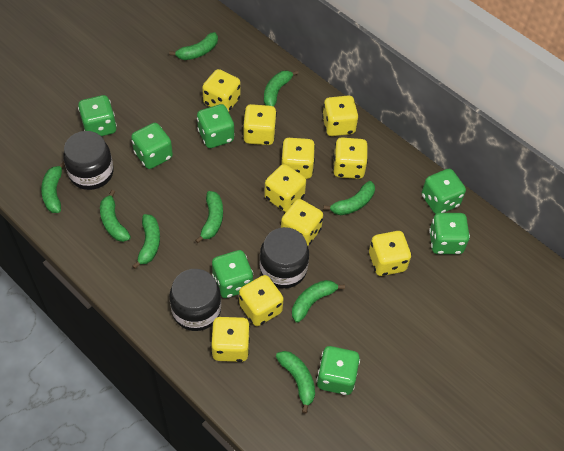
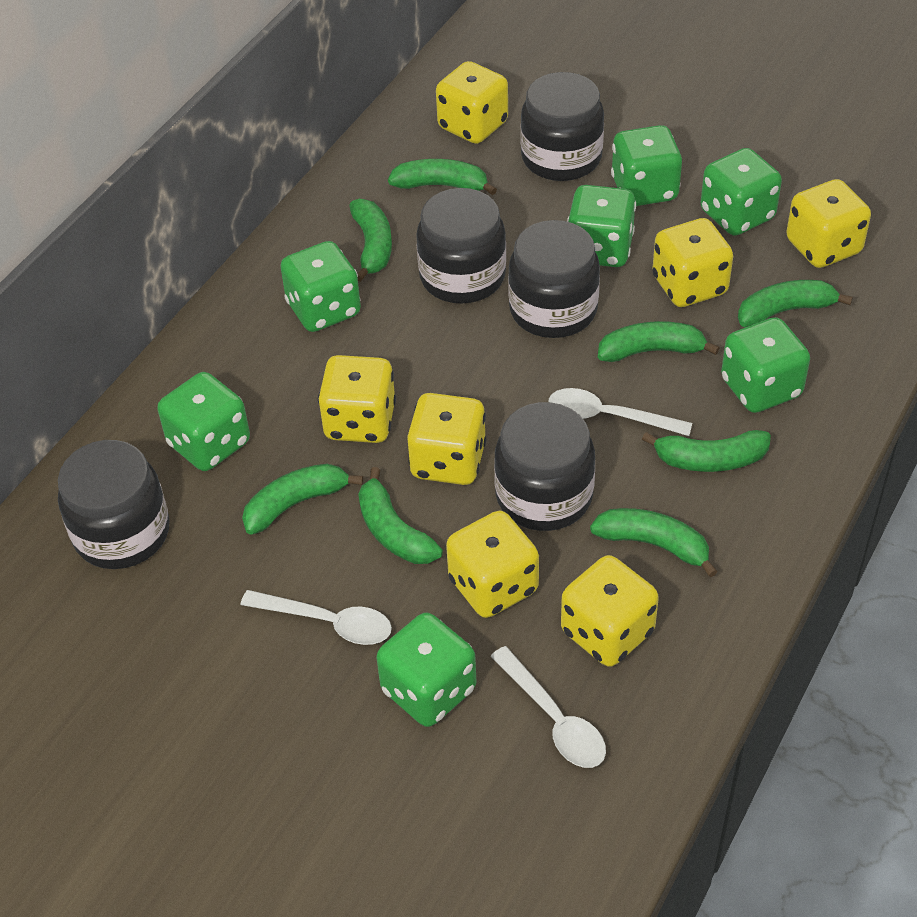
black jar: [63,131,114,190] [169,269,221,331] [260,227,309,288] = 3 -> [58,440,170,569] [416,188,506,303] [494,402,595,531] [508,220,600,338] [520,72,604,181] = 5
green banana: [41,162,65,213] [100,190,131,242] [132,214,160,269] [169,32,218,60] [195,191,223,243] [264,70,299,107] [276,351,315,414] [292,280,345,323] [323,181,375,215] = 9 -> [242,464,363,534] [349,199,392,282] [358,467,443,564] [388,159,497,195] [590,508,718,577] [598,321,719,362] [642,430,771,472] [738,280,853,327] = 8
white spoon: none = 0 -> [240,590,392,645] [491,646,606,768] [549,388,692,436] = 3
yellow dice: [202,69,241,112] [211,317,250,362] [239,275,284,326] [243,104,277,145] [264,164,306,212] [281,138,315,179] [281,199,323,246] [322,95,358,136] [333,137,368,179] [369,231,411,276] = 10 -> [318,355,396,443] [407,393,487,485] [436,61,508,144] [446,511,539,618] [561,555,659,667] [652,218,733,307] [786,179,871,268] = 7

